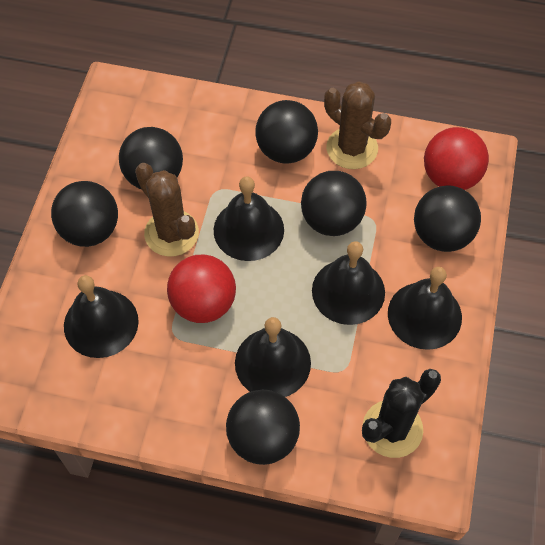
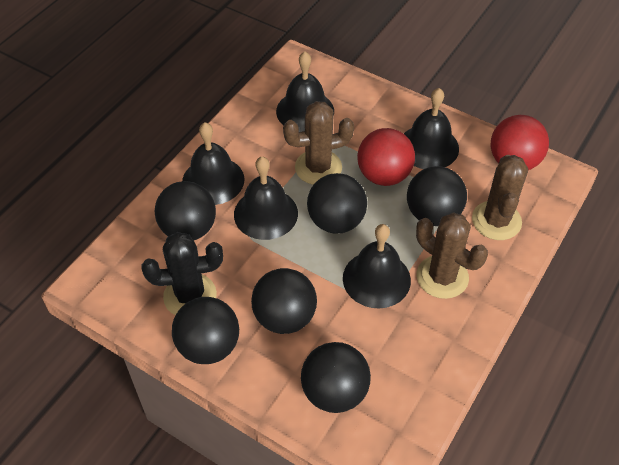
brown cactus: [135,163,199,257] [324,81,391,169] = 2 -> [283,101,354,185] [416,212,488,299] [472,155,528,240] = 3

